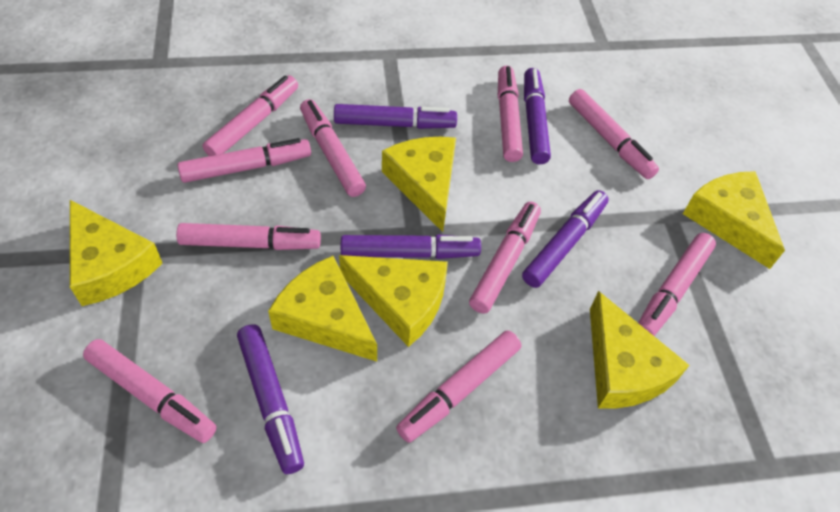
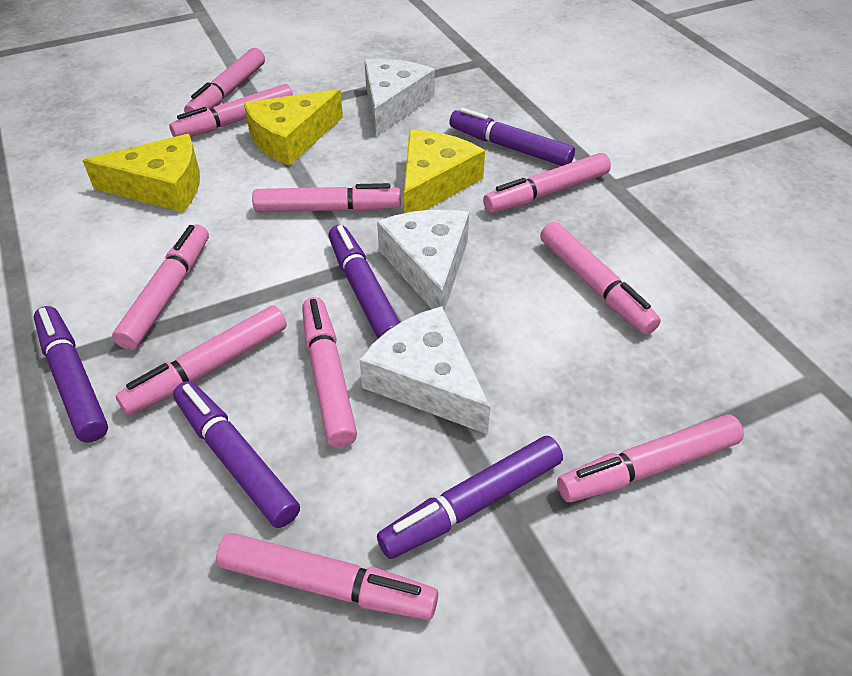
white cheese: none = 0 -> [359,306,491,435] [364,59,435,136] [377,210,469,311] = 3
yellow cheese: [70,200,162,306] [268,256,377,362] [339,255,448,347] [382,137,456,232] [590,291,689,409] [683,171,785,269] = 6 -> [82,134,200,212] [244,89,343,166] [404,130,485,213] = 3

